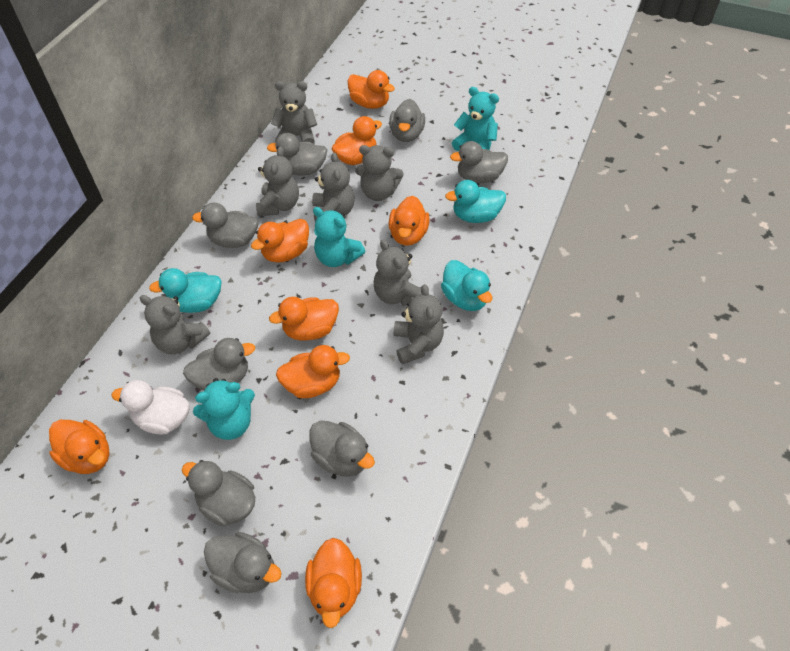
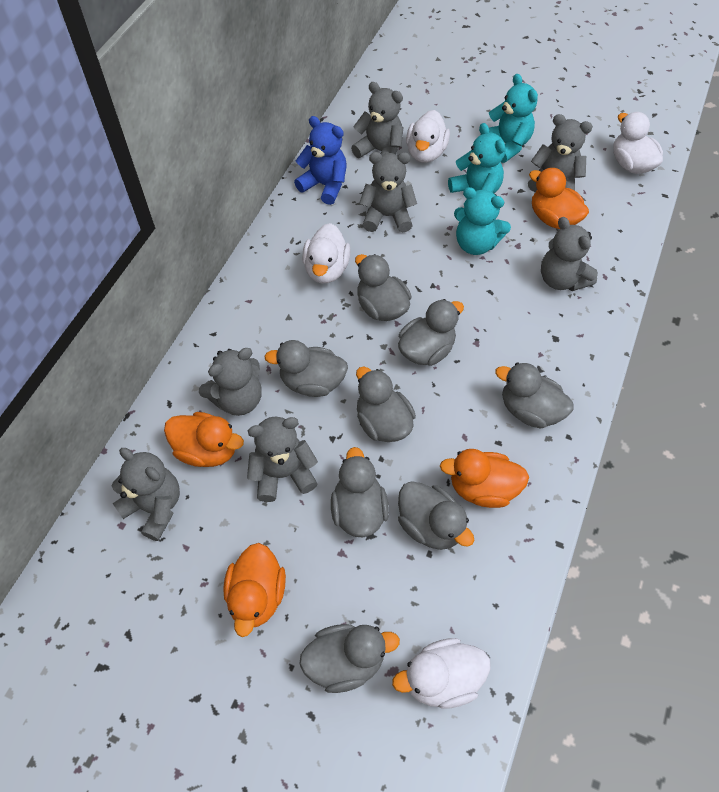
blue teddy bear: none = 0 -> [294,116,347,205] = 1
orange duck: [49,420,110,474] [251,219,309,263] [269,297,339,341] [276,345,350,398] [305,538,362,628] [331,116,382,165] [348,70,395,109] [389,196,430,246] = 8 -> [164,412,244,467] [223,543,286,637] [440,449,529,508] [529,168,589,229] = 4
turquoise duck: [149,268,222,313] [441,260,492,311] [445,180,506,223] = 3 -> none = 0
white duck: [111,380,190,434] = 1 -> [302,223,351,284] [392,638,491,709] [406,110,450,163] [613,112,663,174] = 4

